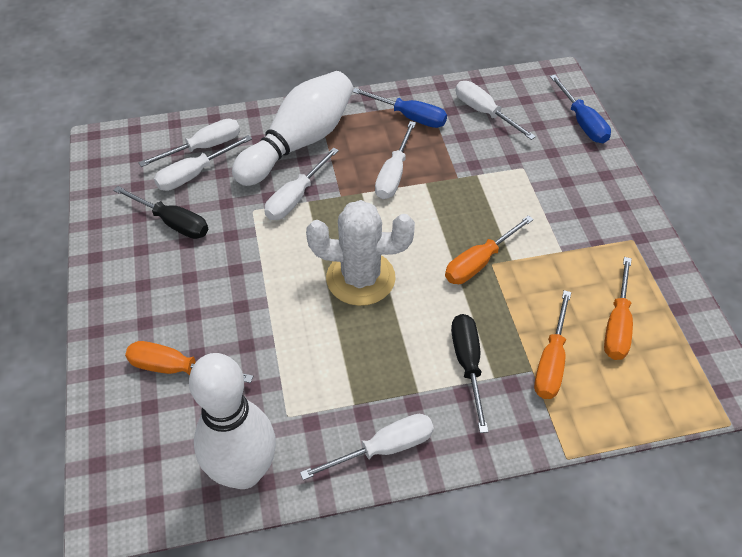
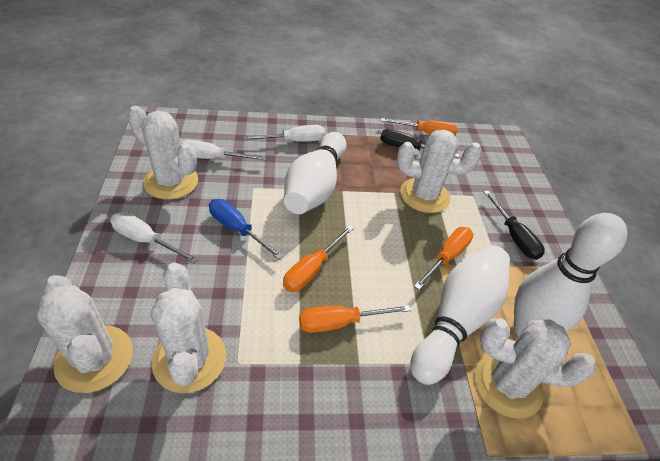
blue screwdriver: [353,88,447,128] [550,75,611,143] = 2 -> [209,199,283,260] = 1
white bowling pin: [189,353,276,489] [232,71,353,186] = 2 -> [284,132,347,214] [410,245,510,385] [514,213,627,335] = 3
white cactus: [306,200,415,306] = 1 -> [37,275,133,393] [127,106,198,200] [151,262,226,393] [397,130,482,213] [474,319,596,419] = 5
white screwdriver: [139,119,240,167] [154,135,252,191] [264,148,339,220] [300,414,434,480] [375,121,416,199] [456,81,536,140] = 6 -> [110,212,199,264] [180,140,266,160] [243,125,325,142] = 3

